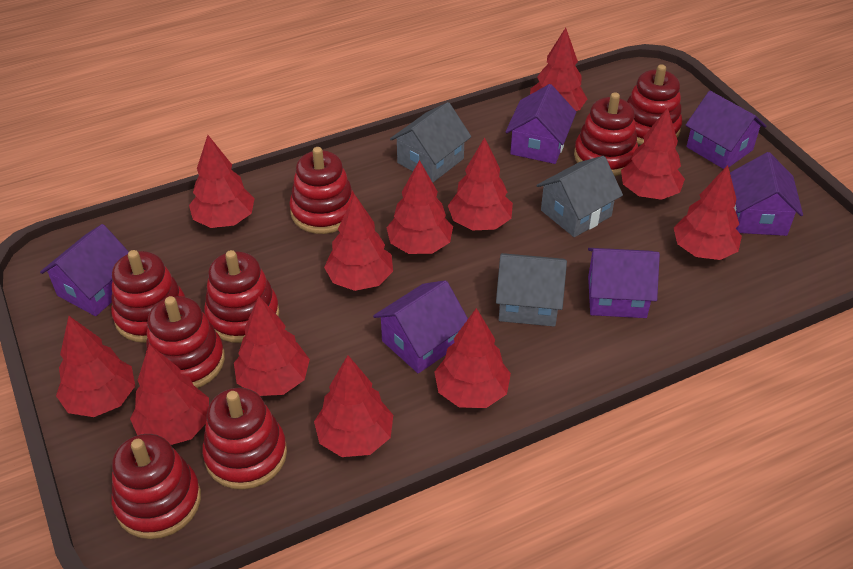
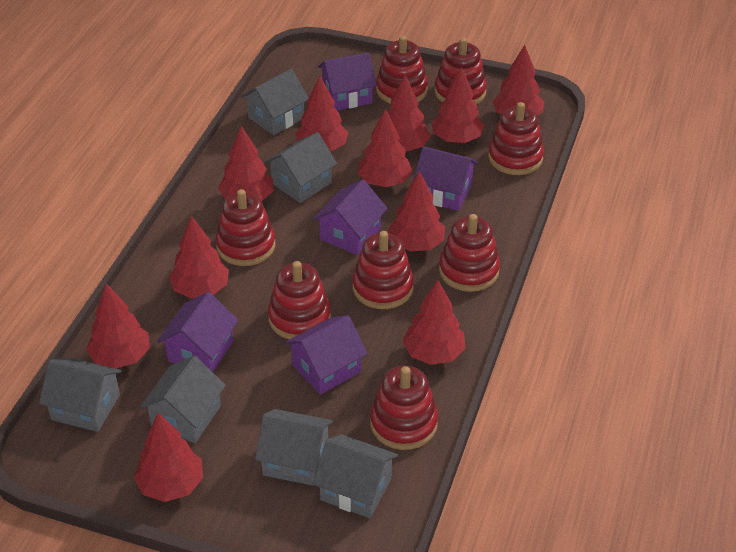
grey house: [390,102,472,183] [496,253,567,327] [536,156,623,237] = 3 -> [39,357,122,432] [140,356,226,443] [241,69,309,135] [255,409,333,486] [264,132,337,203] [313,434,398,518] = 6
purple house: [40,224,129,316] [373,280,468,374] [505,84,576,164] [588,248,660,318] [686,91,766,169] [730,152,803,236] = 6 -> [157,292,238,372] [285,315,368,395] [313,179,388,255] [318,53,377,110] [413,146,478,211] = 5
red tree: [56,316,135,417] [130,344,209,445] [189,135,255,228] [234,297,310,396] [314,355,393,457] [324,194,393,291] [386,160,453,254] [434,308,511,408] [448,137,513,231] [530,28,587,111] [621,107,685,200] [674,165,742,260] = 12 -> [86,283,150,368] [134,412,203,502] [169,216,229,298] [218,126,273,201] [295,76,348,151] [358,108,412,187] [388,75,431,152] [388,171,445,251] [403,280,466,365] [432,67,484,143] [492,45,544,115] = 11

